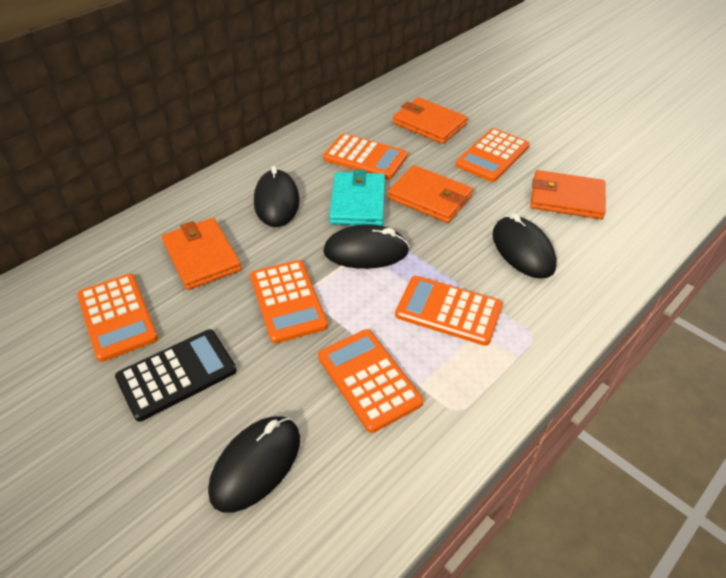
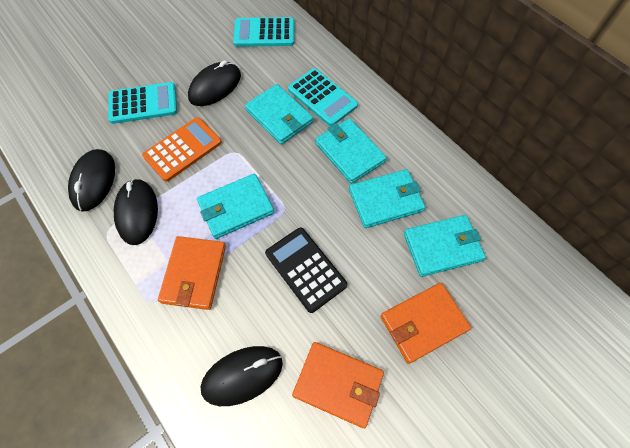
orange calculator: [77,274,158,362] [250,260,328,344] [318,329,423,433] [323,133,408,180] [395,276,503,346] [455,128,530,182] = 6 -> [142,117,222,182] = 1
orange wallet: [162,218,242,290] [388,165,473,223] [393,97,468,144] [530,170,606,219] = 4 -> [158,236,226,310] [292,342,384,428] [380,283,471,364] = 3
turquoise calculator: none = 0 -> [108,82,177,124] [233,17,294,47] [288,68,358,126] = 3
turquoise wallet: [329,170,385,226] = 1 -> [197,174,274,239] [245,84,313,144] [315,118,387,184] [349,169,425,228] [404,215,486,277] = 5

